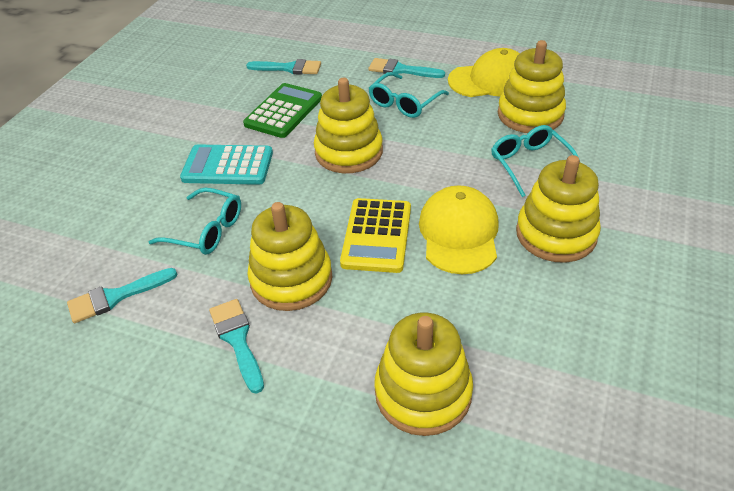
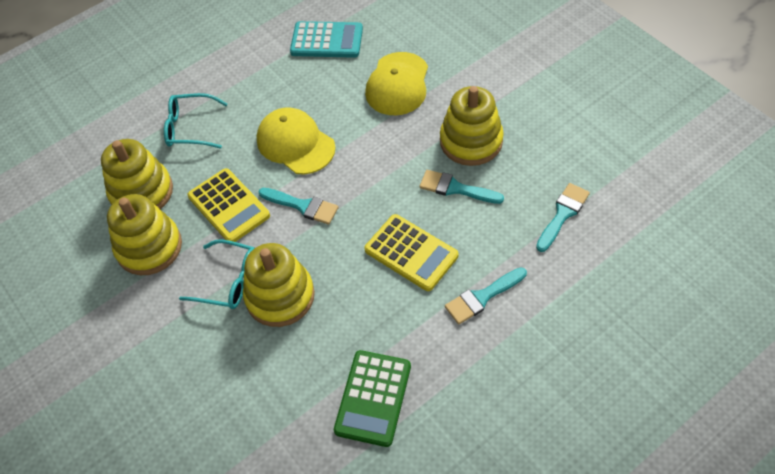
turquoise glasses: [149,188,241,255] [369,72,449,118] [491,125,580,197] = 3 -> [164,93,227,149] [179,239,255,309] = 2
yellow calculator: [340,198,411,273] = 1 -> [187,168,270,242] [364,214,459,291] = 2
yellow stacking toy: [247,202,333,311] [314,78,383,173] [374,313,473,436] [498,40,566,133] [516,155,601,263] = 5 -> [101,139,173,209] [107,194,182,275] [243,243,315,327] [440,86,504,166] = 4

